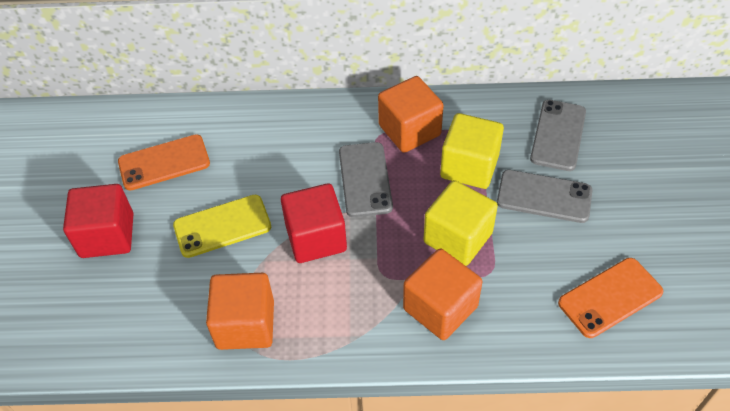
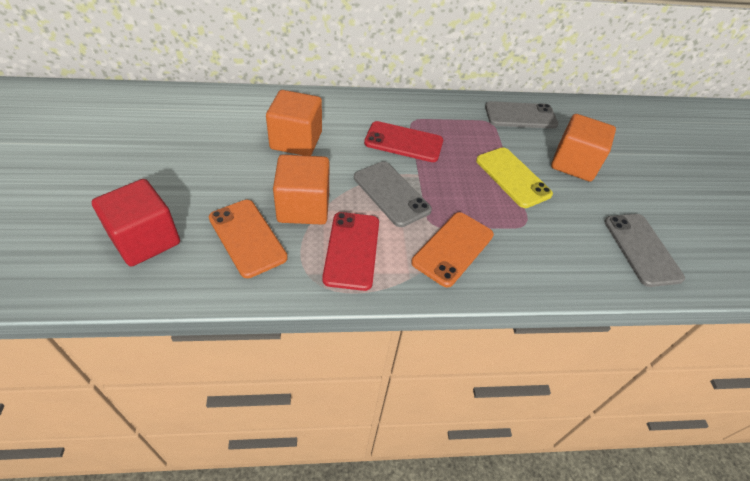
red cube: [63,184,133,258] [281,183,347,263] = 2 -> [91,179,180,267] = 1
red phone: none = 0 -> [322,212,379,291] [364,121,443,162] = 2
yellow cube: [423,180,498,266] [440,113,504,189] = 2 -> none = 0

